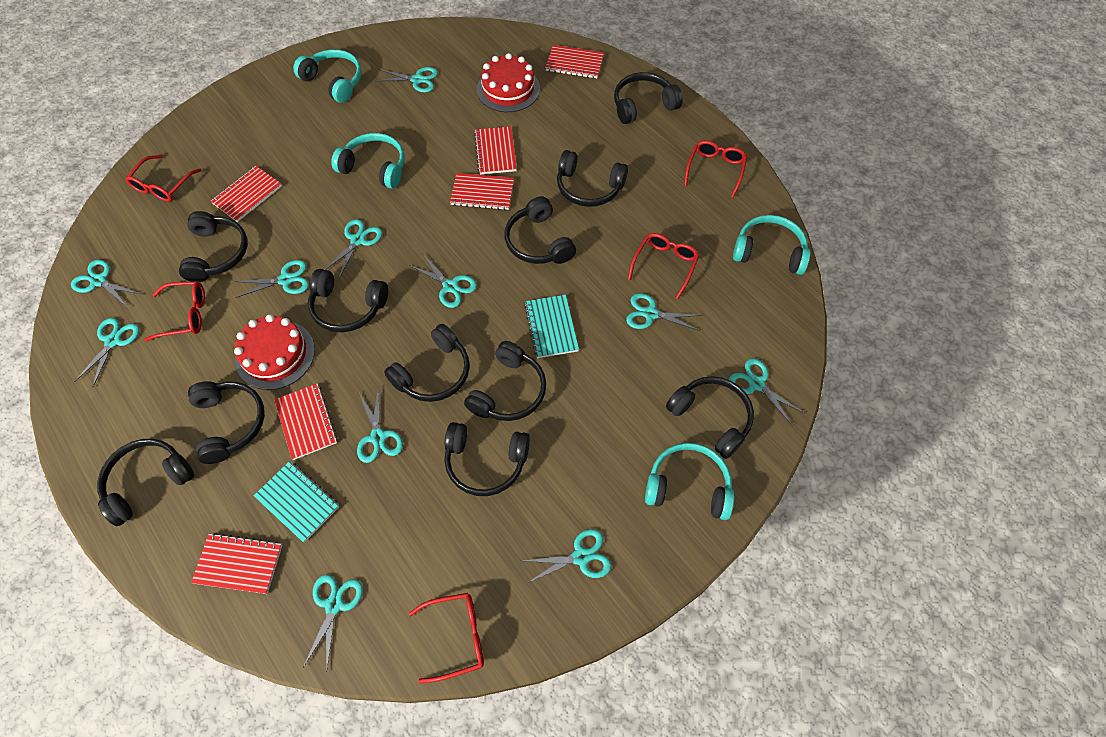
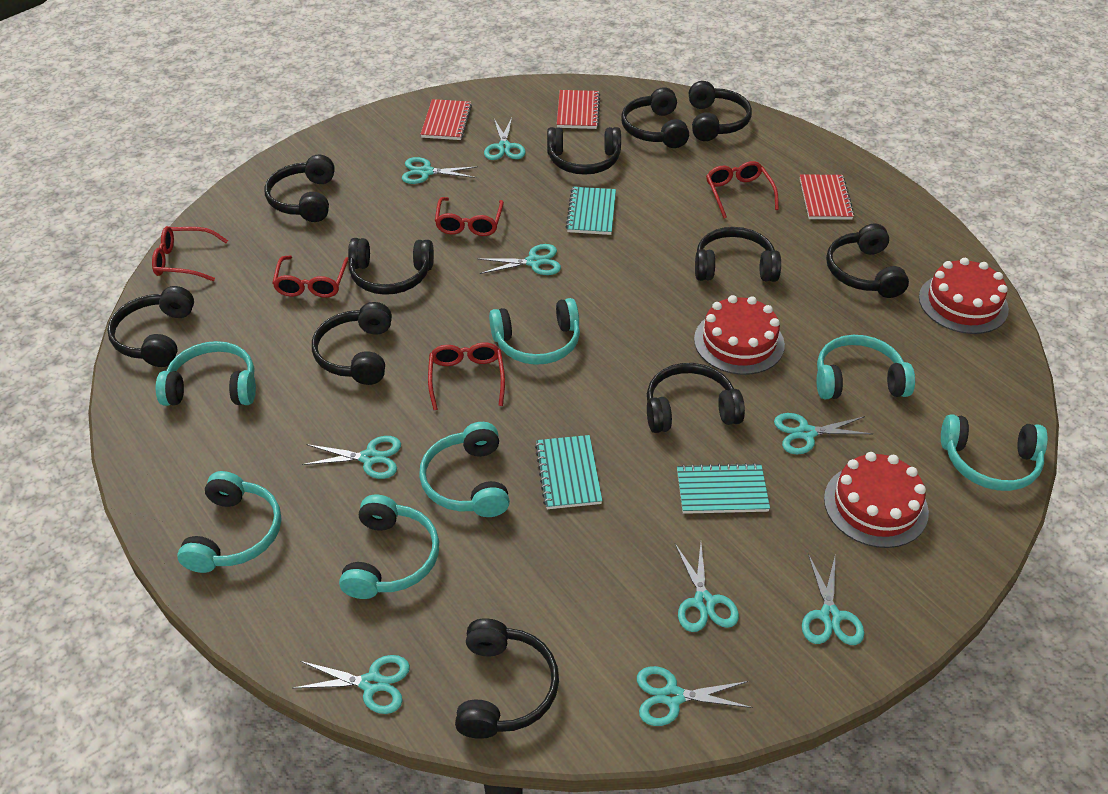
red cake: [234,314,315,390] [477,53,540,112] = 2 -> [694,295,785,375] [824,452,929,548] [919,258,1009,334] = 3
red notebook: [191,533,282,594] [211,166,282,222] [274,383,338,460] [450,173,514,210] [474,126,517,175] [546,45,604,78] = 6 -> [421,99,472,140] [557,90,600,129] [800,175,854,219] = 3
turquoise headphones: [293,49,362,103] [331,133,405,189] [645,443,734,520] [733,215,810,275] = 4 -> [156,341,256,406] [177,471,281,573] [339,495,439,599] [419,422,510,517] [489,298,580,365] [817,335,915,399] [941,414,1048,491] = 7
turquoise notebook: [254,461,340,543] [524,295,579,358] = 2 -> [535,435,603,509] [565,187,616,235] [677,463,770,514] = 3
turquoise scissors: [71,260,141,306] [74,318,140,387] [234,260,309,298] [303,575,363,670] [325,219,382,278] [357,386,403,463] [376,67,438,93] [409,253,477,308] [523,529,611,583] [626,293,702,331] [729,358,805,426] = 11 -> [293,655,410,714] [302,436,401,479] [402,157,478,184] [478,244,561,275] [484,118,526,160] [637,666,753,726] [675,543,739,632] [774,413,872,454] [802,554,864,645] = 9

